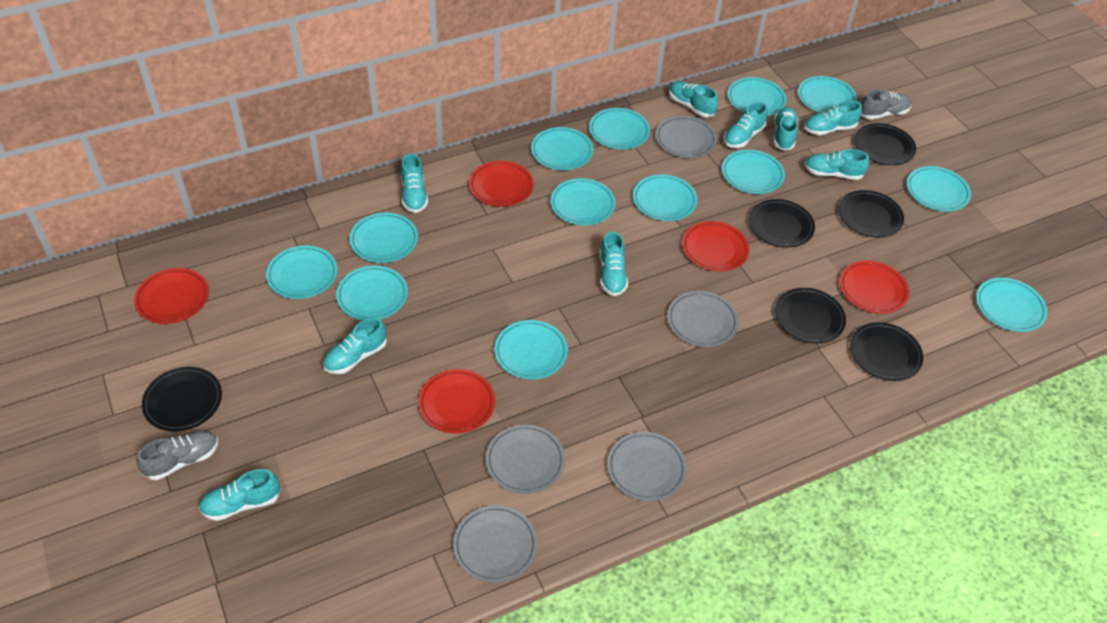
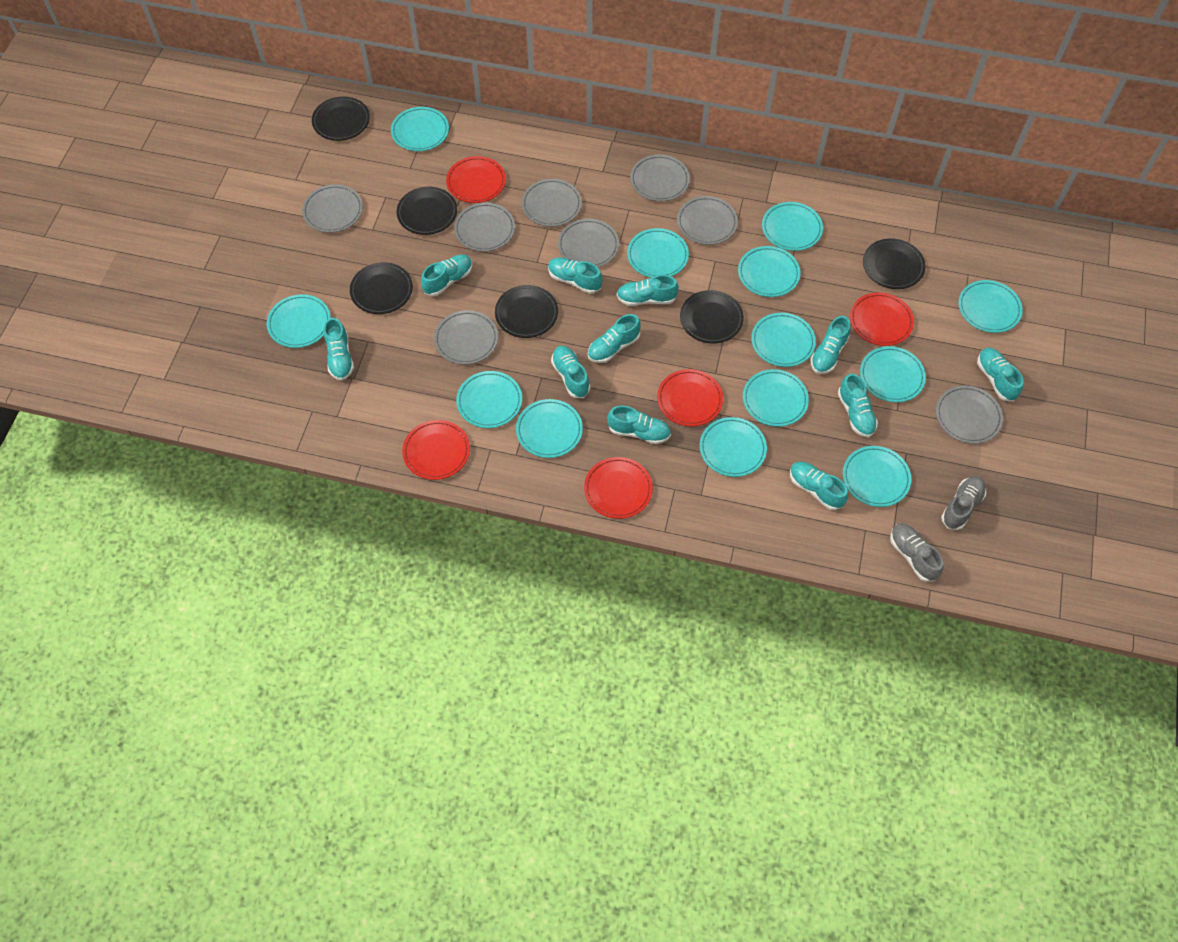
grey plate: [453,505,538,583] [486,425,565,494] [607,432,687,501] [655,116,717,158] [667,291,739,347] = 5 -> [302,184,363,233] [434,310,498,365] [454,203,515,252] [521,179,582,227] [558,219,619,267] [630,155,690,201] [677,196,738,245] [936,386,1003,444] = 8
turquoise shoe: [199,469,281,521] [323,317,387,374] [401,154,428,213] [600,231,628,296] [669,81,718,117] [724,102,768,148] [774,107,798,151] [804,100,862,135] [804,149,869,180] = 9 -> [324,318,354,381] [421,255,473,296] [548,257,603,294] [551,346,590,398] [588,314,641,363] [607,406,671,444] [617,275,679,306] [790,461,848,510] [810,316,851,374] [838,374,878,437] [977,348,1023,401] = 11

